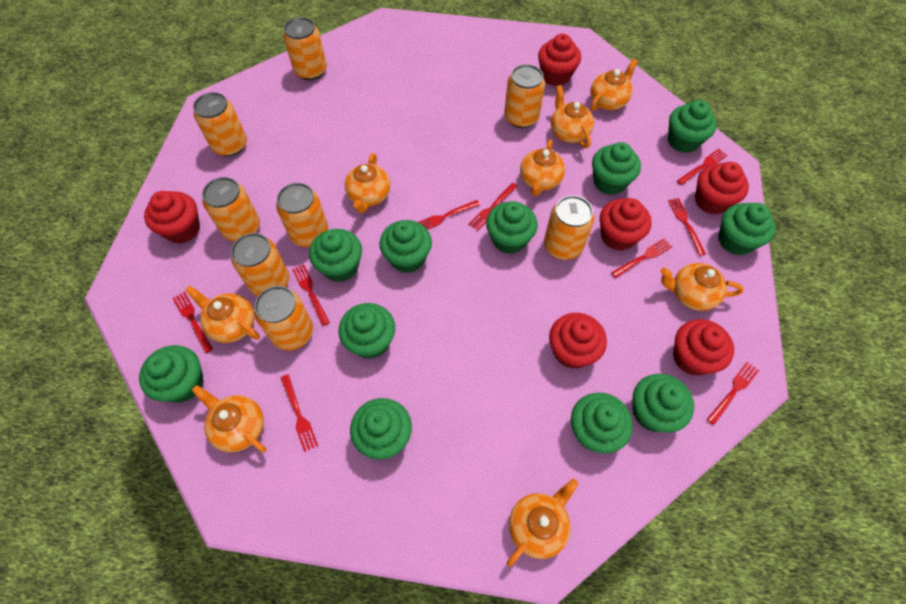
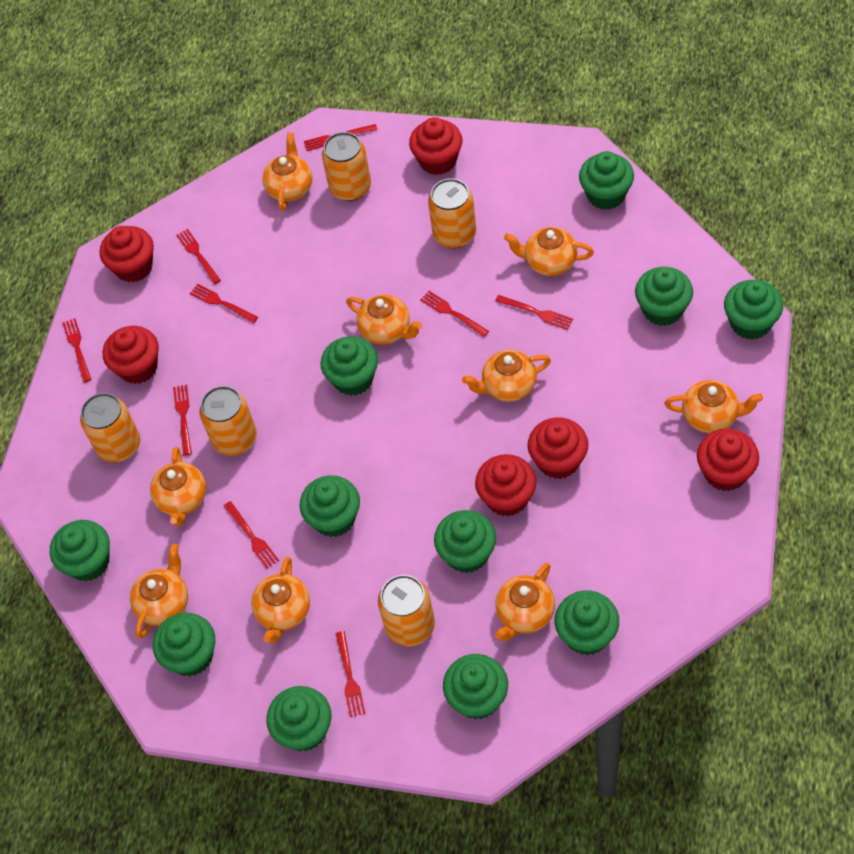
orange can: [193,92,247,156] [202,177,260,241] [231,233,289,296] [254,286,313,351] [276,183,328,247] [283,17,327,80] [504,64,545,128] [544,195,594,260] = 8 -> [80,393,140,462] [199,386,257,456] [322,132,371,201] [378,575,435,647] [428,178,476,249] = 5
orange teapot: [185,286,260,343] [192,385,266,453] [344,153,390,213] [507,479,578,567] [520,139,565,196] [551,85,594,148] [590,59,638,111] [660,263,744,311] = 8 -> [130,544,188,639] [150,447,206,526] [251,557,310,643] [262,132,312,211] [346,294,422,344] [462,350,551,402] [495,563,555,641] [504,227,594,276] [664,380,763,433] = 9

